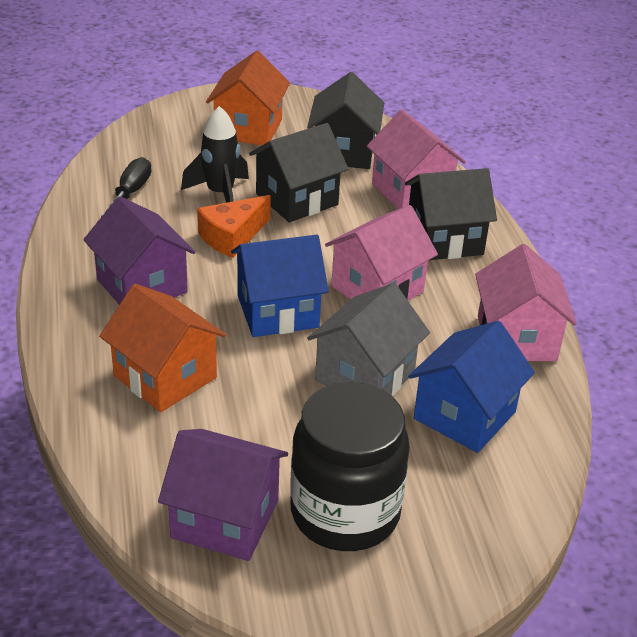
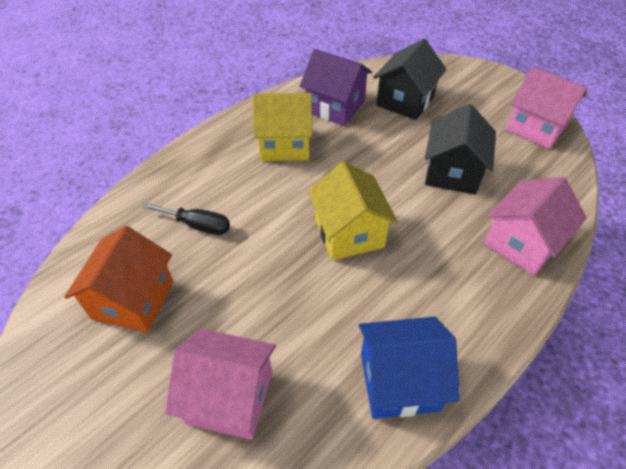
black house: [249,123,348,222] [307,72,384,169] [405,168,497,260] = 3 -> [373,39,447,120] [425,104,496,195] = 2
black jar: [290,382,410,551] = 1 -> none = 0
black rocket: [181,106,249,203] = 1 -> none = 0
blue house: [231,235,329,337] [408,321,535,453] = 2 -> [359,317,460,419] = 1
grey house: [307,283,430,396] = 1 -> none = 0
orange cheese: [197,195,271,258] = 1 -> none = 0
orange house: [99,284,226,412] [206,51,290,146] = 2 -> [64,226,173,333] = 1
purple house: [83,196,195,305] [158,429,288,561] = 2 -> [300,49,372,126] = 1
yellow house: none = 0 -> [253,93,313,161] [308,161,398,261] = 2

